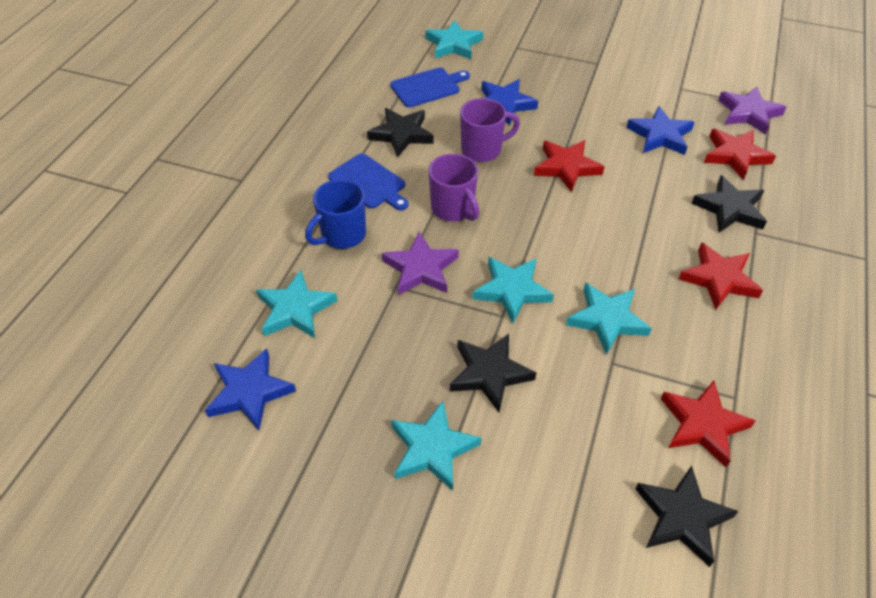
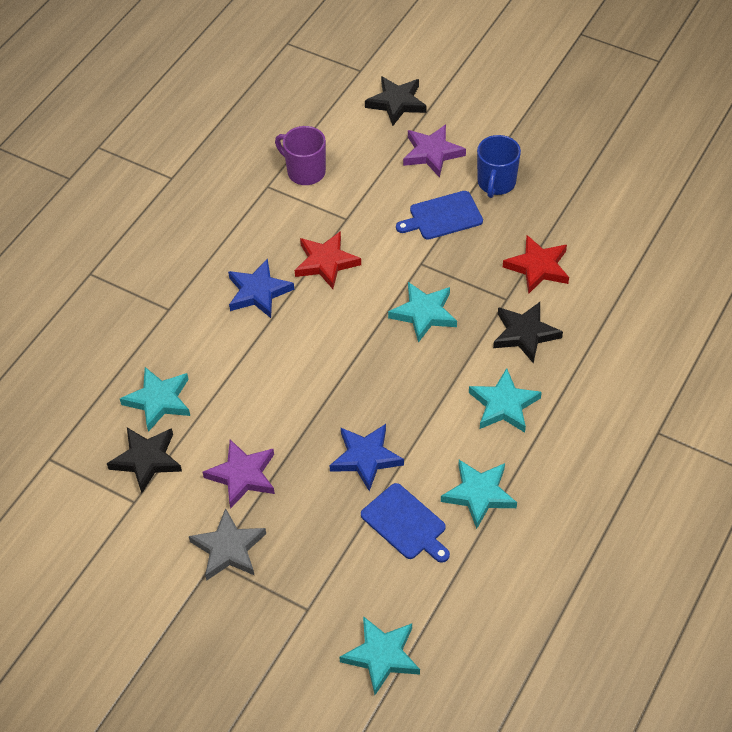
black star: [367,108,433,157] [450,334,536,412] [635,465,739,567] [691,175,767,232] = 4 -> [107,428,182,493] [365,76,427,126] [493,302,563,364] = 3
blue star: [205,348,296,431] [481,79,538,126] [626,106,695,155] = 3 -> [228,259,294,318] [329,424,404,491] = 2
grey star: none = 0 -> [189,508,266,581] = 1
purple mug: [429,154,479,221] [460,98,520,162] = 2 -> [275,126,326,185] = 1
red star: [534,140,605,193] [661,381,756,467] [679,242,763,310] [704,129,776,180] = 4 -> [294,231,361,289] [503,235,569,294] = 2

